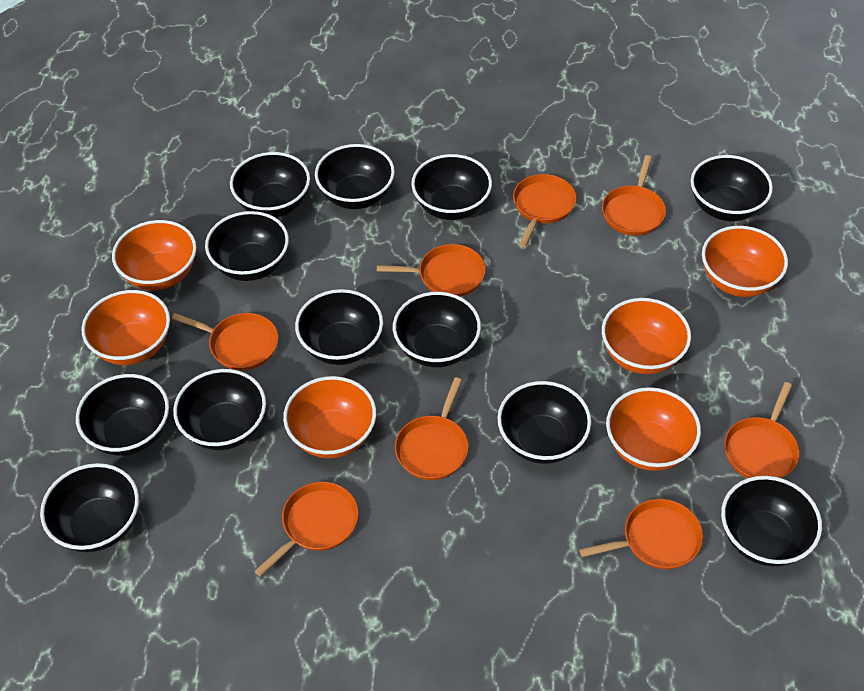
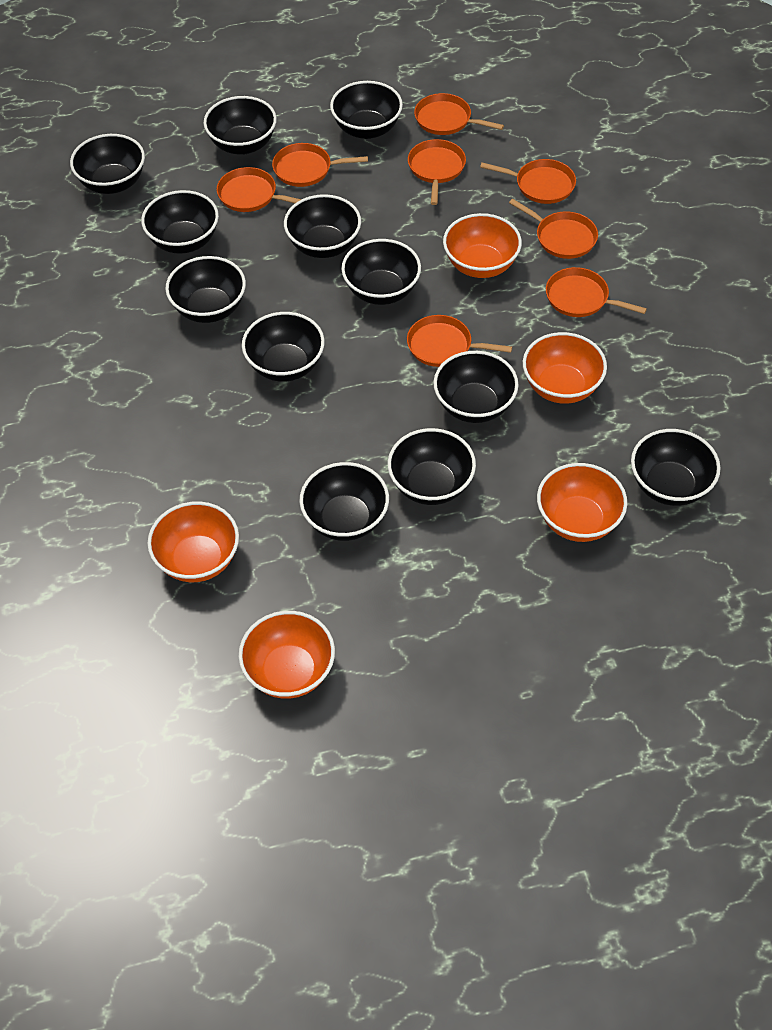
orange bowl: [81,290,170,365] [112,220,197,290] [283,376,376,458] [602,298,691,374] [606,387,701,471] [702,226,788,297] = 6 -> [147,501,239,582] [239,611,335,699] [443,213,522,278] [523,332,607,404] [537,463,627,542] = 5

